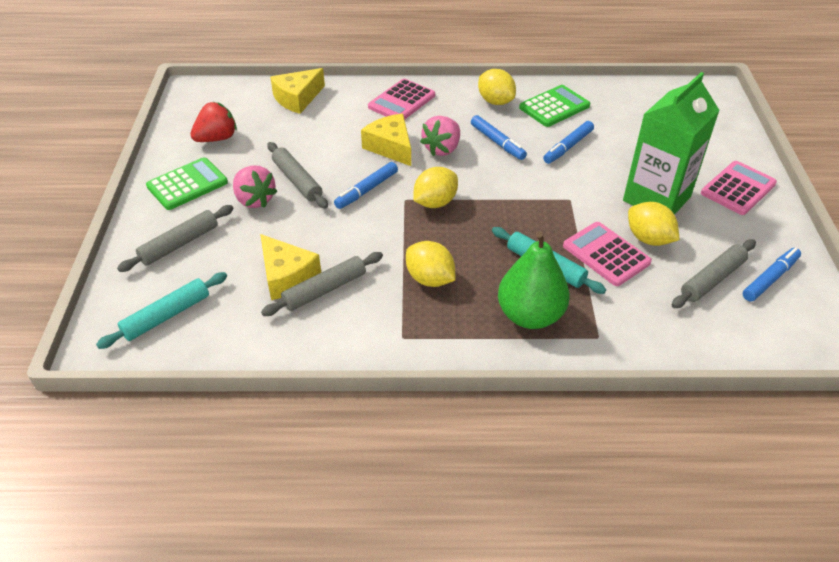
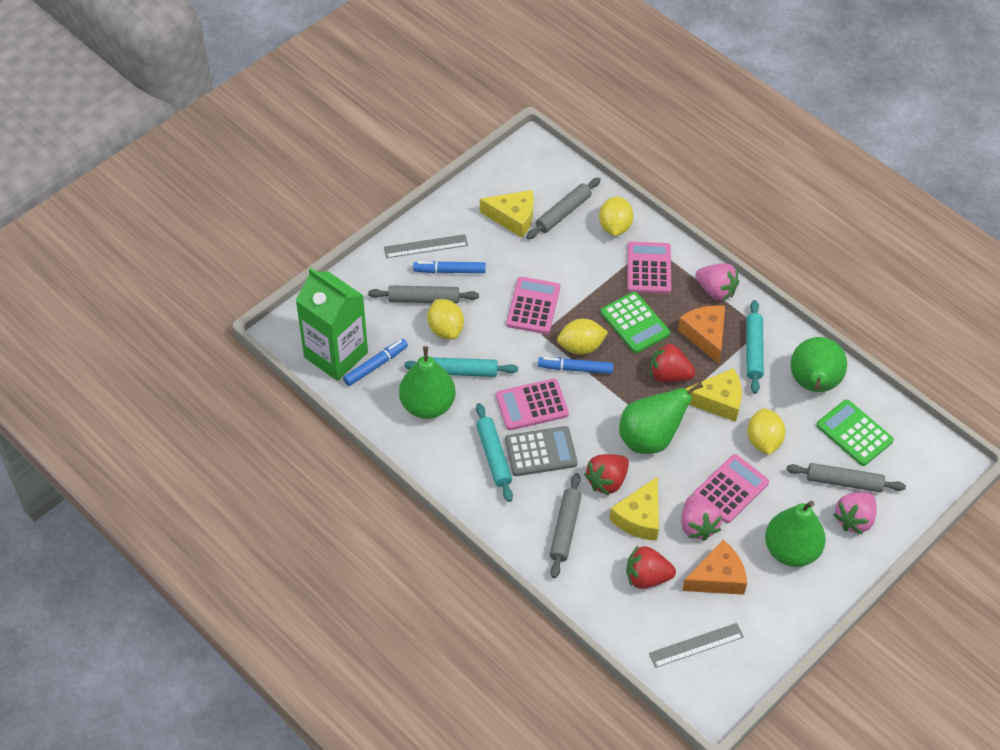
blue marker: [334,162,398,209] [471,115,527,160] [543,121,594,164] [743,248,801,302] = 4 -> [343,339,408,386] [413,261,486,273] [538,357,614,374] = 3
green pear: [498,231,570,329] = 1 -> [399,346,455,419] [619,382,703,454] [765,501,826,567] [791,337,847,392] = 4
grey calculator: none = 0 -> [505,426,577,476] = 1
grey ruler: none = 0 -> [384,234,468,258] [649,623,744,668] = 2
orange cheese: none = 0 -> [678,305,725,364] [682,540,747,595] = 2
pink calculator: [368,79,435,120] [563,222,652,286] [701,161,777,215] = 3 -> [496,379,569,430] [506,277,560,334] [627,242,671,294] [693,454,769,523] = 4
pink strawberry: [233,165,278,208] [420,116,460,156] = 2 -> [681,495,722,541] [696,263,739,301] [833,492,876,535] = 3
red strawberry: [190,102,237,142] = 1 -> [584,454,629,495] [626,546,676,589] [650,343,696,382] = 3
turquoise rolling pin: [96,272,227,349] [492,227,606,294] = 2 -> [404,357,518,377] [476,403,513,502] [746,300,764,394] = 3

